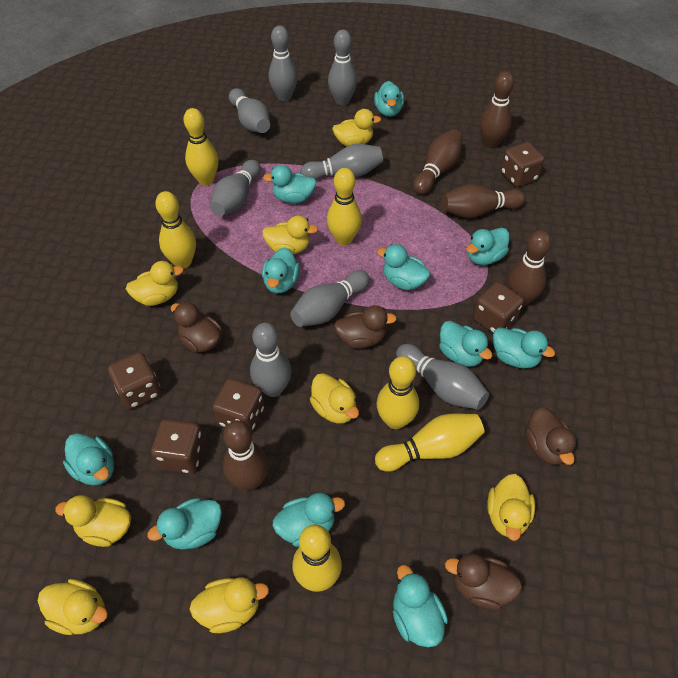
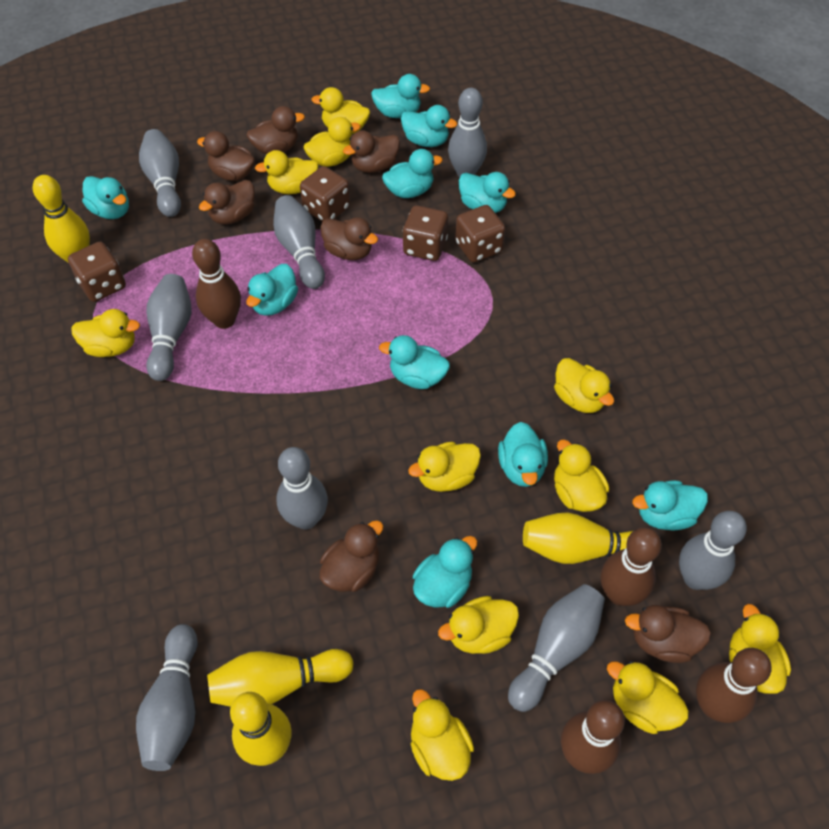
brown bowling pin: [223,420,269,490] [413,129,463,195] [442,184,526,218] [480,71,514,148] [507,230,552,307] = 5 -> [192,239,241,329] [561,700,625,774] [601,527,662,606] [696,648,771,723] = 4
brown dice: [108,352,161,409] [151,419,205,474] [213,378,264,431] [473,282,524,333] [501,142,544,187] = 5 -> [68,242,126,302] [300,166,350,221] [403,205,448,261] [455,205,505,263] = 4
brown duck: [171,302,222,352] [334,305,397,349] [445,553,522,610] [525,407,576,465] = 4 -> [197,131,255,181] [199,180,255,224] [247,106,305,155] [319,520,383,592] [320,217,378,260] [343,130,400,173] [625,605,711,663] = 7
turquoise duck: [63,433,114,486] [147,498,222,550] [262,247,300,293] [263,165,316,203] [273,493,345,547] [374,81,404,117] [377,244,430,290] [393,565,448,647] [439,321,492,367] [467,228,509,265] [493,327,555,368] = 11 -> [82,176,129,219] [246,264,298,316] [371,74,430,118] [379,335,450,389] [382,149,443,198] [401,105,457,147] [413,536,477,608] [459,172,516,213] [498,422,548,487] [632,480,708,531] = 10
yellow bowling pin: [155,191,196,269] [183,108,219,186] [292,524,342,592] [327,168,362,245] [375,414,485,472] [376,356,419,429] = 6 -> [33,175,90,262] [207,649,354,707] [230,692,292,766] [523,512,633,564] = 4
yellow duck: [38,579,108,635] [55,495,131,547] [126,261,184,306] [189,577,269,633] [262,216,318,254] [310,373,359,424] [332,109,381,146] [487,474,535,541] = 8 -> [71,309,140,357] [255,150,318,194] [303,117,361,167] [311,87,370,134] [408,442,481,492] [411,689,474,781] [438,596,519,654] [554,358,614,413] [554,440,609,512] [607,661,689,734] [729,604,791,694] = 11

